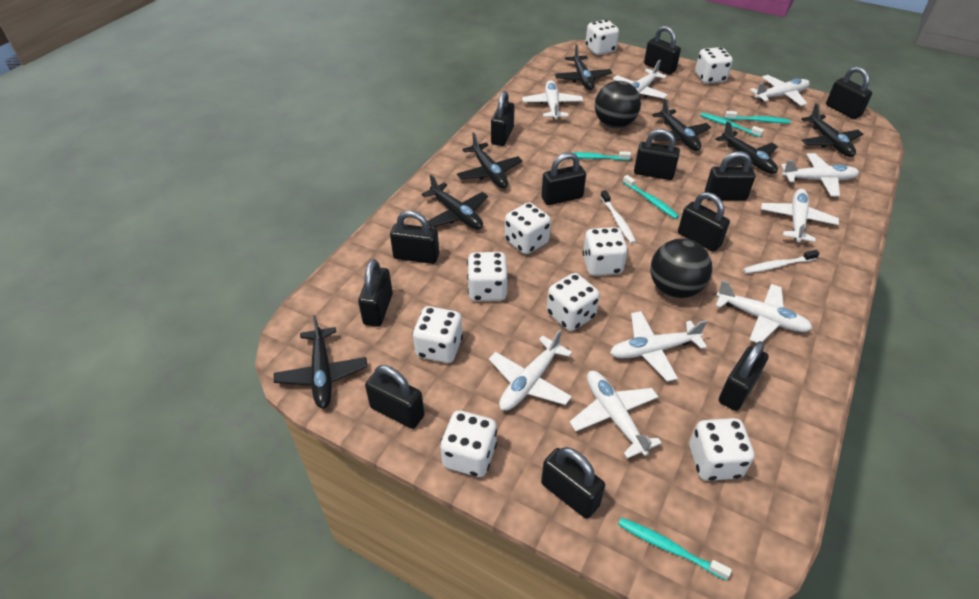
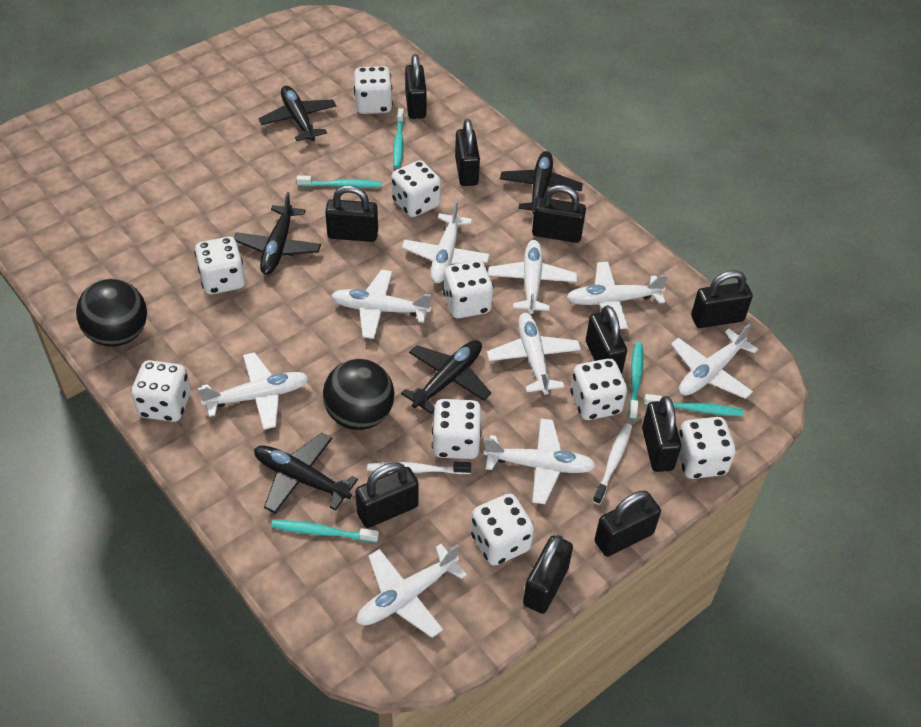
black padlock: [358,259,393,327] [365,365,424,429] [390,211,439,264] [491,91,515,146] [541,152,586,205] [541,447,605,519] [634,129,680,180] [644,26,681,74] [678,192,730,252] [705,151,755,201] [719,341,769,411] [826,67,872,119] = 12 -> [325,185,378,242] [355,462,419,528] [405,54,427,119] [455,119,480,186] [523,535,573,614] [532,185,586,243] [586,305,627,374] [594,491,661,557] [642,396,681,472] [691,270,753,328] = 10
black plane: [274,315,368,409] [422,175,488,230] [457,132,522,188] [554,44,612,90] [652,99,711,151] [715,121,778,174] [802,103,863,157] = 7 -> [234,192,321,275] [254,433,358,513] [258,86,336,141] [401,340,491,414] [500,151,583,215] = 5

